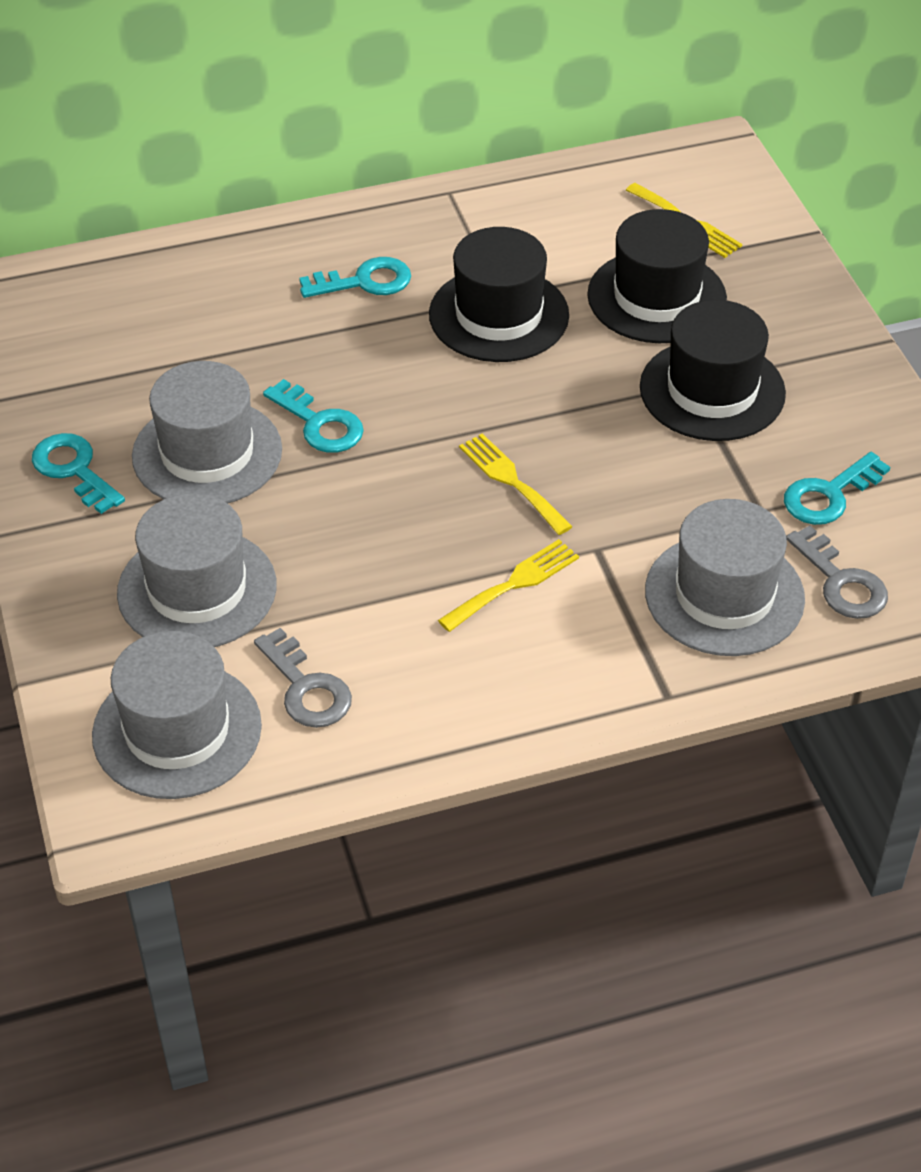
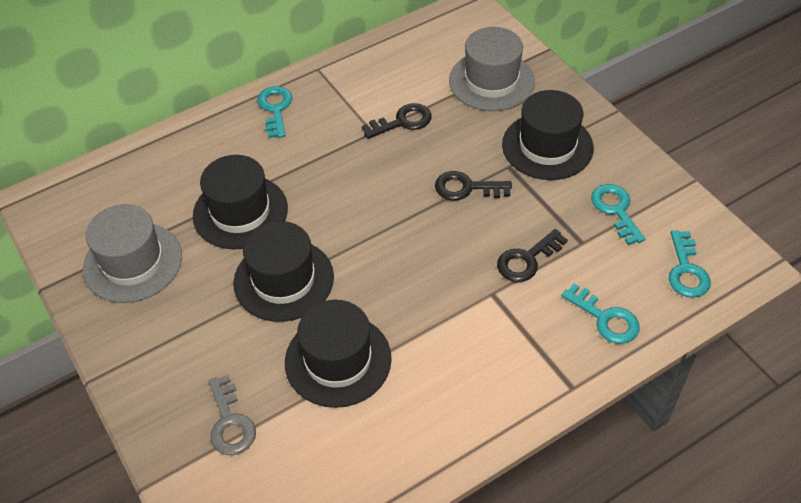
black hat: [429,227,569,362] [587,209,727,343] [640,300,786,441] = 3 -> [193,155,288,250] [233,221,334,322] [285,300,392,408] [502,90,594,180] = 4
black key: none = 0 -> [362,103,432,139] [435,171,512,201] [497,229,568,282] = 3
grey hat: [92,631,262,799] [117,493,277,647] [132,361,282,503] [645,499,805,656] = 4 -> [83,204,182,303] [449,27,535,111] = 2
grey key: [254,628,352,728] [786,525,888,619] = 2 -> [209,375,256,455] = 1
yellow fork: [438,539,579,632] [459,434,573,535] [626,183,743,258] = 3 -> none = 0

